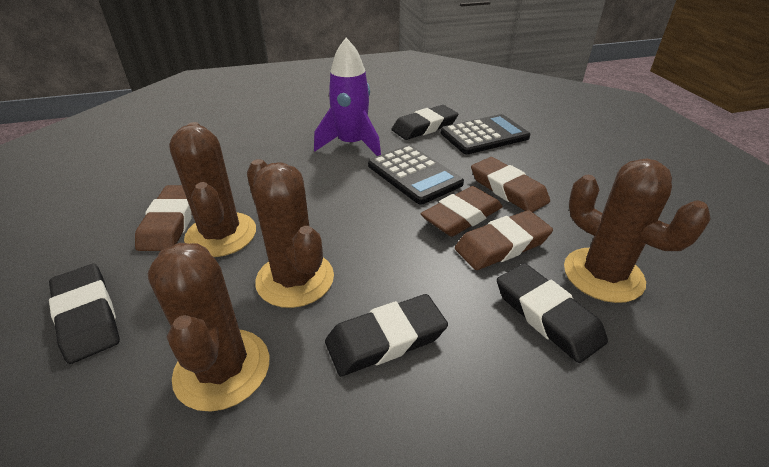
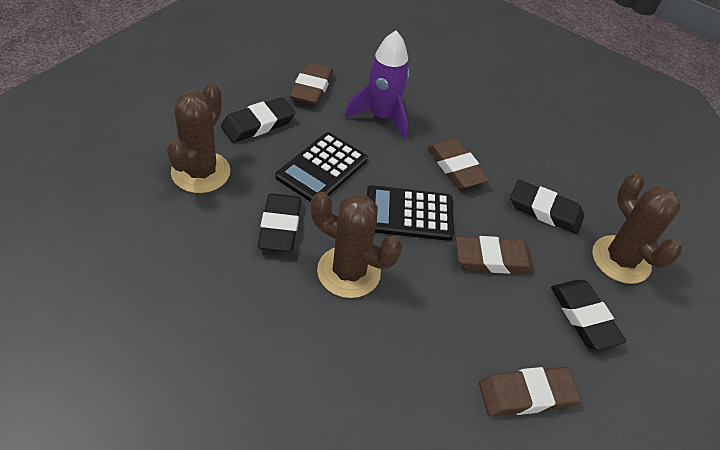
brown cactus: [147,243,269,412] [169,122,256,257] [247,159,334,308] [564,159,711,303] = 4 -> [167,83,231,193] [311,192,402,298] [592,172,682,284] = 3

